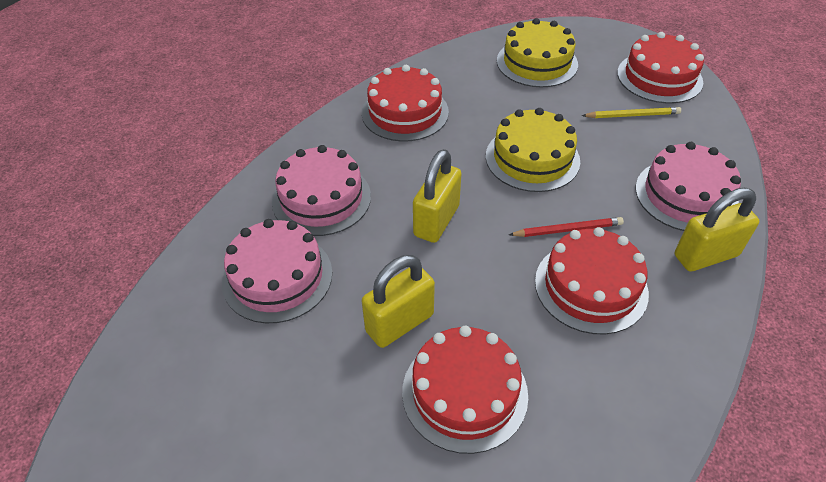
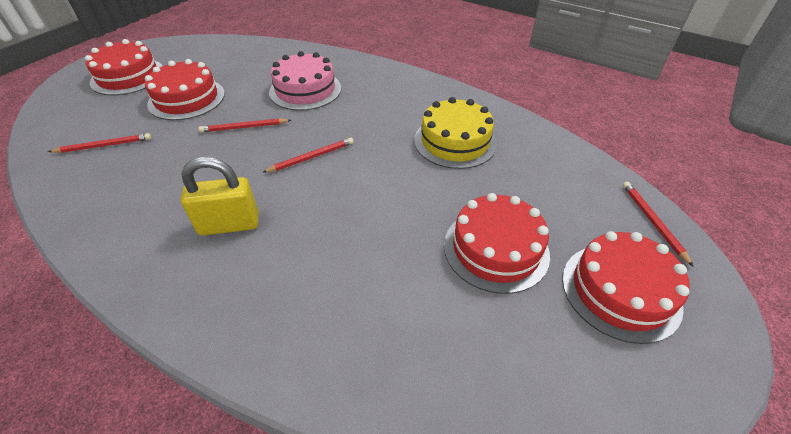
pink cake: [222,219,332,323] [272,145,371,236] [635,142,741,231] = 3 -> [269,51,341,111] = 1
red pencil: [509,217,624,237] = 1 -> [48,133,151,153] [199,118,291,133] [262,138,354,173] [623,182,694,267] = 4
yellow cake: [486,108,580,192] [497,18,578,87] = 2 -> [414,97,497,169] = 1
yellow padlock: [362,255,435,348] [413,149,462,243] [675,188,759,272] = 3 -> [181,157,259,236] = 1
yellow pencil: [582,107,681,118] = 1 -> none = 0

